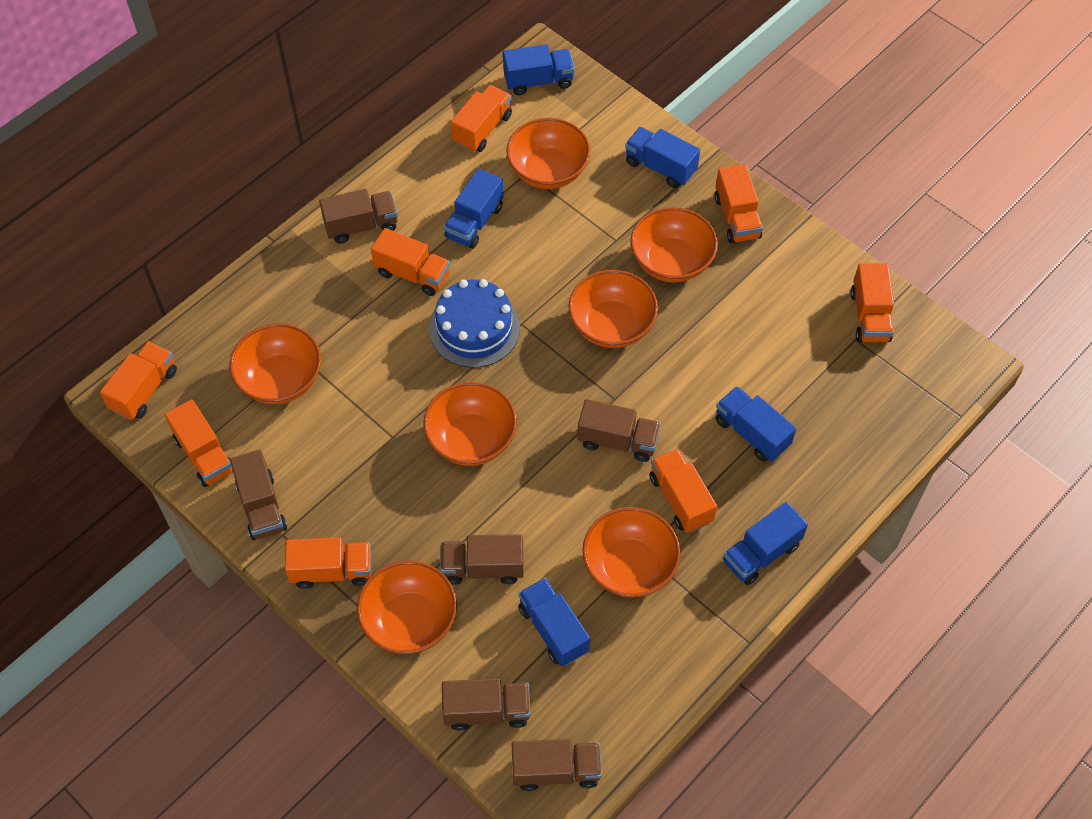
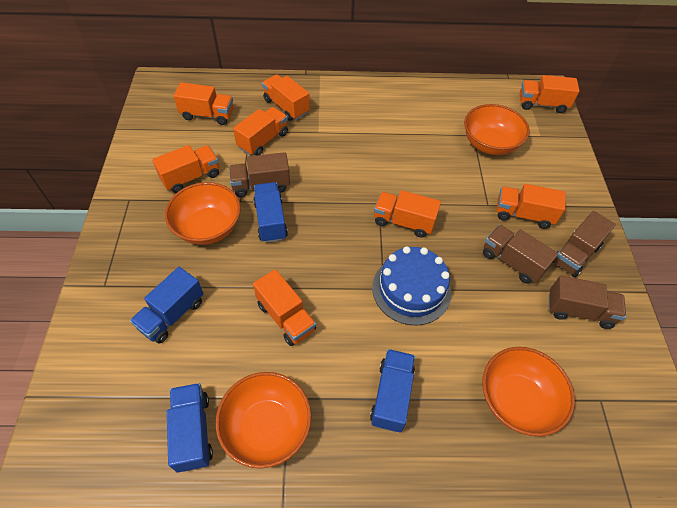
blue truck: [444,168,504,249] [503,44,575,95] [518,578,590,667] [625,127,700,188] [716,386,796,462] [723,502,808,585] = 6 -> [130,267,204,344] [167,383,213,473] [253,182,288,243] [370,349,415,432] = 4
brown truck: [230,450,287,540] [319,189,398,244] [440,534,523,585] [442,679,530,731] [512,739,602,791] [577,399,661,462] = 6 -> [229,152,290,197] [483,225,558,284] [549,276,626,329] [553,211,616,277] = 4
orange bowl: [230,323,321,404] [357,561,457,654] [423,382,517,466] [506,118,590,189] [569,270,658,348] [582,507,681,597] [631,207,718,282] = 7 -> [165,182,241,245] [216,372,311,468] [464,104,530,155] [482,347,575,436] = 4

